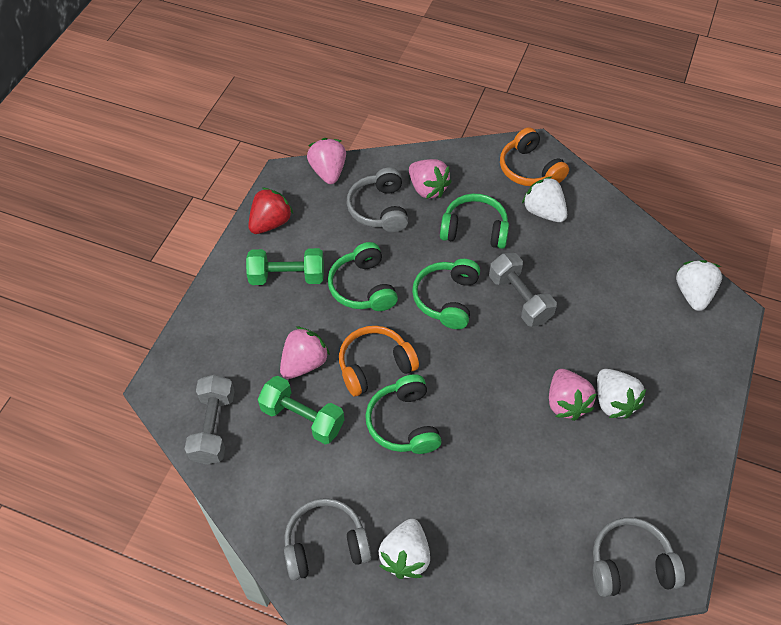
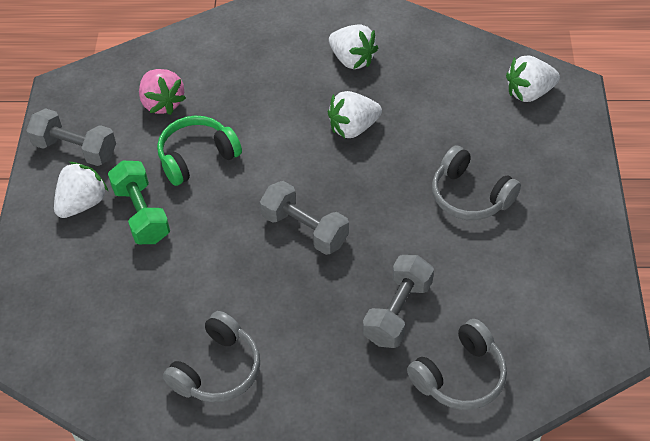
green dumbbell: [246,248,324,285] [258,376,344,444] = 2 -> [108,161,170,244] = 1
green headphones: [328,242,398,311] [365,374,442,454] [412,259,480,329] [440,194,509,249] = 4 -> [157,116,242,186] = 1
grey dumbbell: [185,375,235,465] [489,253,557,327] = 2 -> [26,108,116,166] [260,181,349,255] [363,255,434,348] = 3
orange headphones: [339,326,419,397] [500,127,569,186] = 2 -> none = 0
pink strawberry: [280,326,330,379] [307,138,346,184] [409,159,452,199] [549,369,597,421] = 4 -> [139,69,186,115] = 1
red strawberry: [248,187,293,234] = 1 -> none = 0

